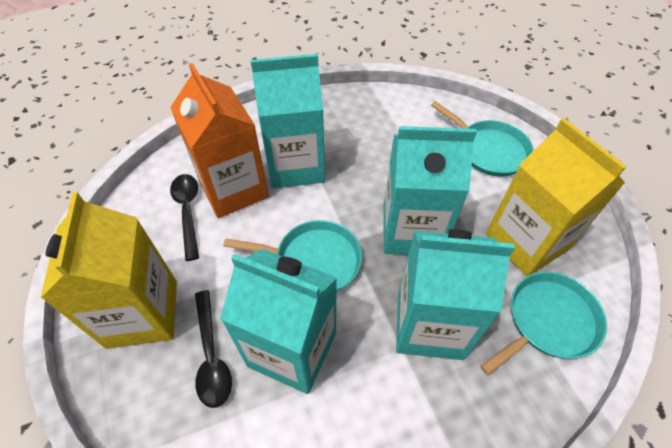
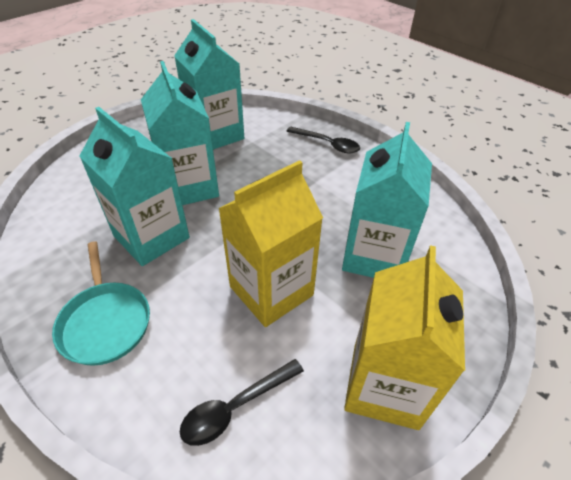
orange carton: [170,63,269,218] = 1 -> none = 0
turquoise pan: [223,220,362,292] [431,101,534,176] [480,272,607,376] = 3 -> [52,241,150,366] = 1

